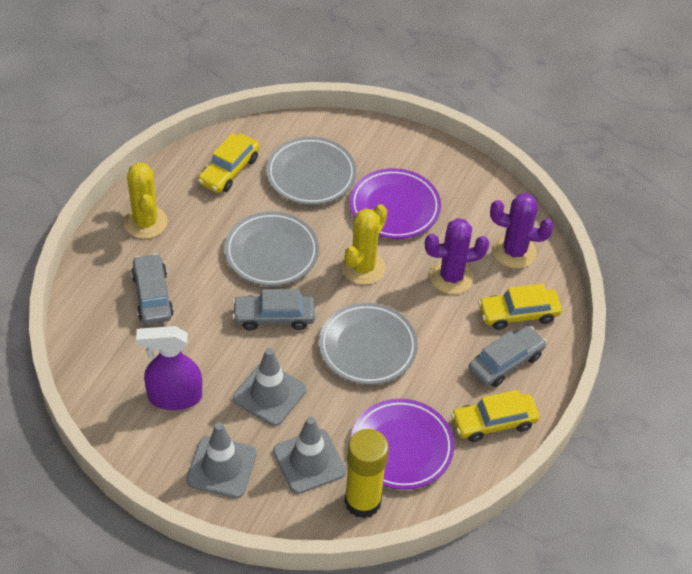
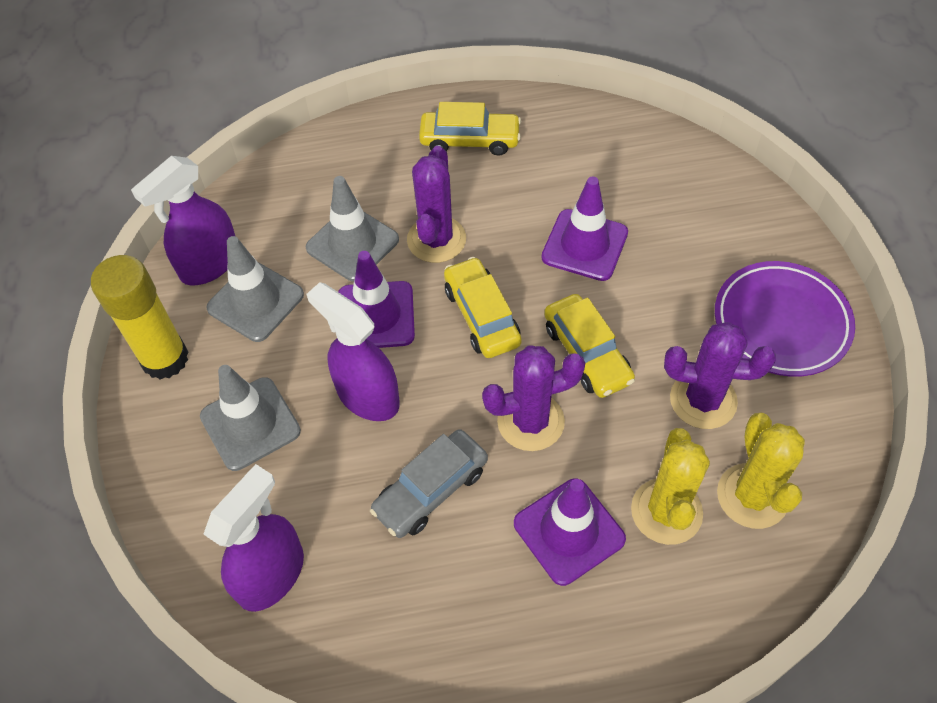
grey car: [131,253,174,325] [232,289,315,331] [468,326,547,387] = 3 -> [370,429,488,538] = 1
grey plate: [224,211,319,286] [266,137,356,205] [319,303,418,385] = 3 -> none = 0
purple cactus: [425,218,489,294] [490,193,554,269] = 2 -> [407,146,466,263] [482,345,585,451] [664,322,776,429] = 3
purple plate: [350,168,441,239] [351,399,454,490] = 2 -> [715,261,855,377] = 1
purple spray bottle: [136,326,202,410] = 1 -> [131,156,236,285] [204,464,304,612] [307,282,400,421] = 3
purple traffic cone: none = 0 -> [338,251,415,348] [514,478,626,586] [541,177,628,281] = 3

